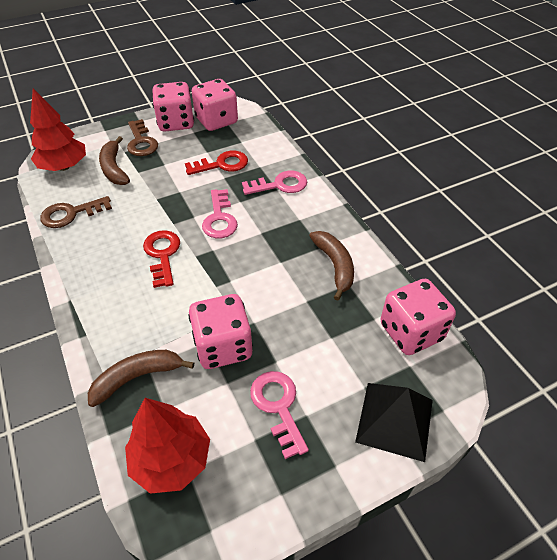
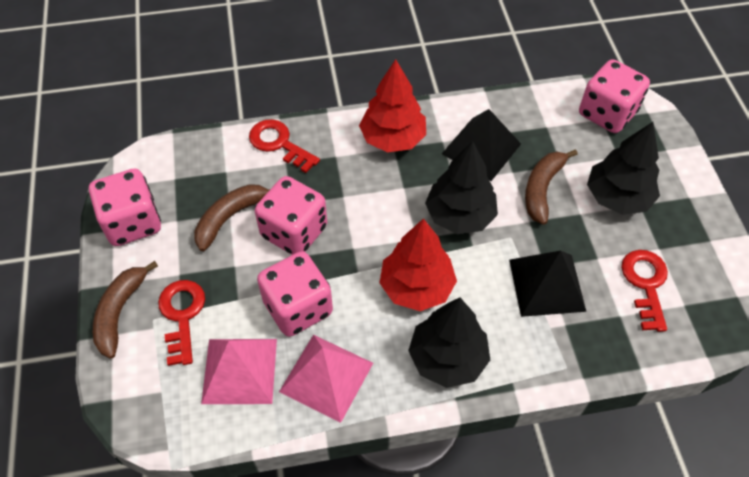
black pyramid: [355,383,433,462] = 1 -> [442,109,521,181] [509,251,586,317] = 2
black tree: none = 0 -> [408,298,490,388] [425,141,498,234] [587,122,660,215] = 3
brown key: [40,196,112,228] [127,119,158,156] = 2 -> none = 0
pink key: [202,189,238,238] [242,171,307,195] [250,371,309,459] = 3 -> none = 0
pink pyramid: none = 0 -> [201,339,277,404] [279,335,373,423] = 2
red key: [143,230,180,288] [185,150,248,175] = 2 -> [158,280,205,366] [249,119,320,173] [621,250,668,332] = 3

